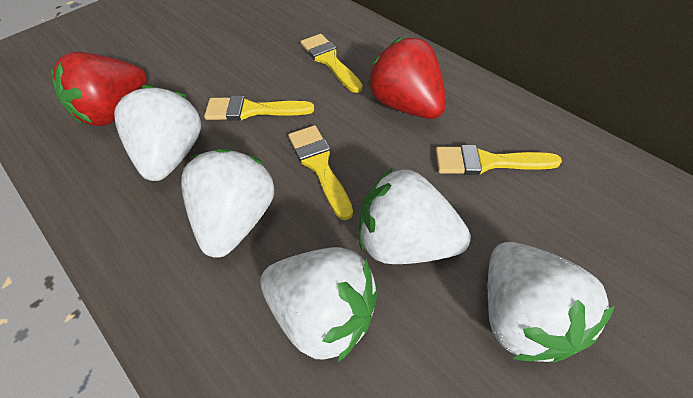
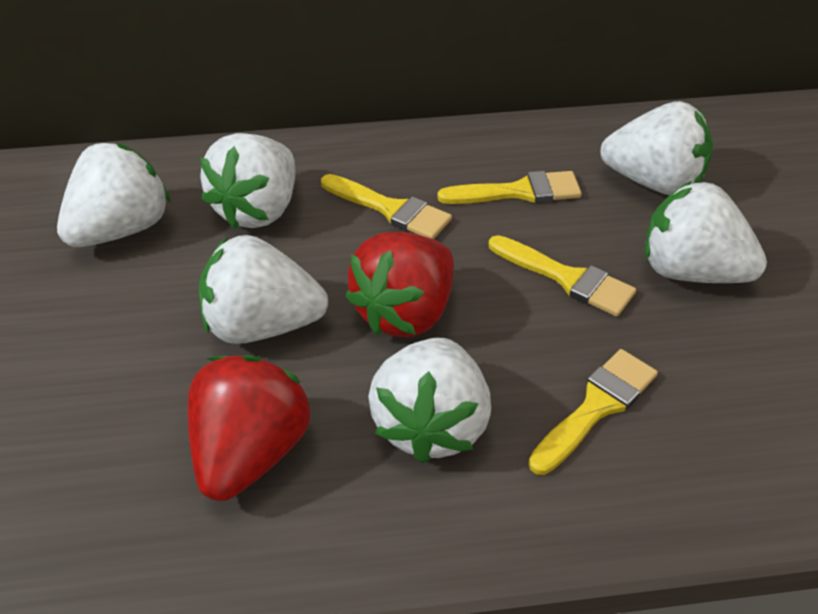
white strawberry: [114,85,201,181] [181,148,275,258] [260,247,378,362] [359,168,471,264] [488,242,615,363] = 5 -> [57,143,170,247] [199,235,328,344] [200,133,295,229] [368,338,491,463] [600,101,713,195] [645,181,767,283] = 6

